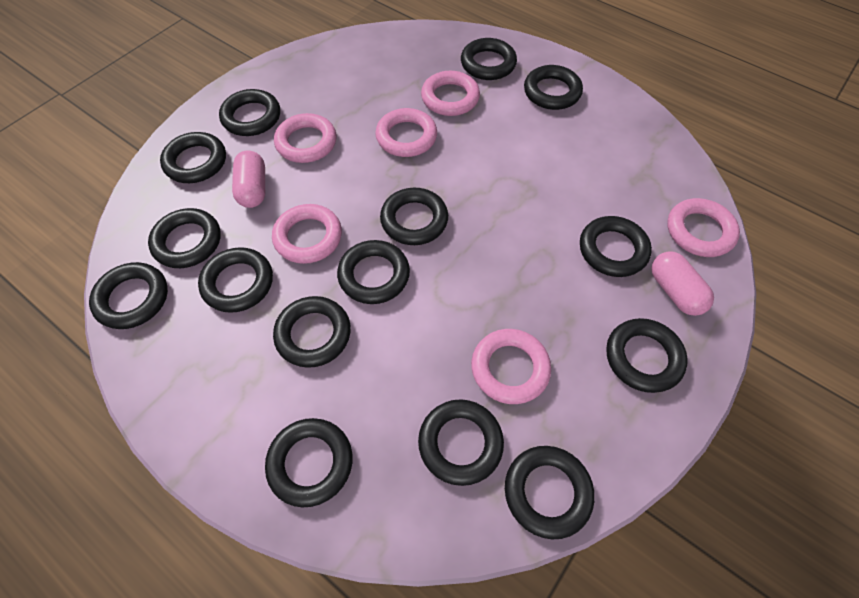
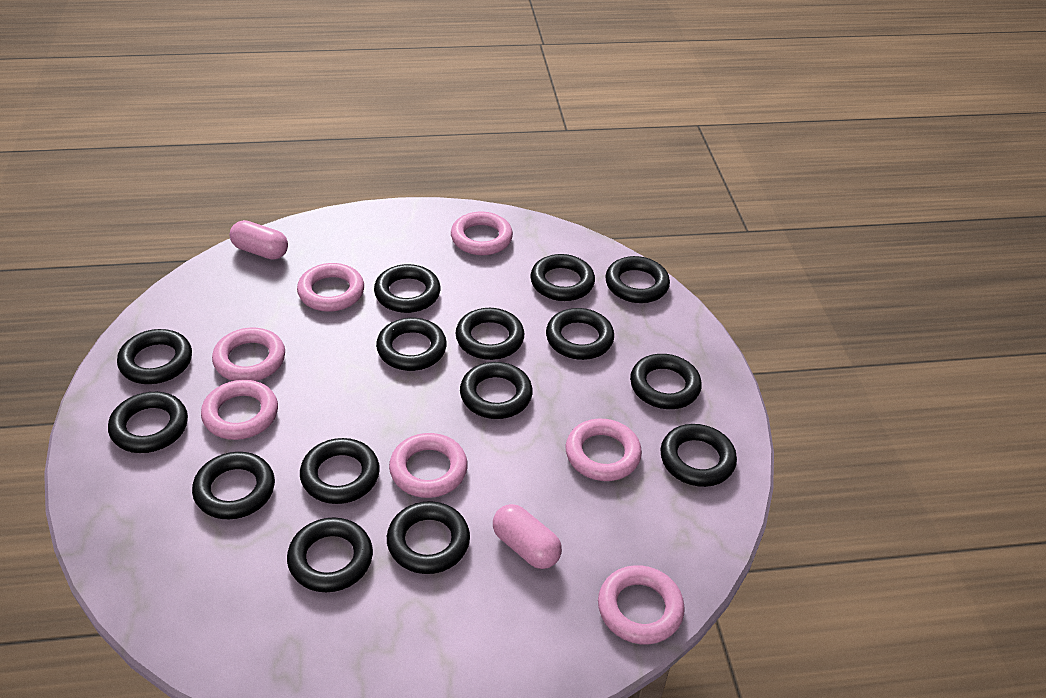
pink ring: [272,204,342,264] [274,113,336,163] [375,108,437,157] [421,71,480,116] [471,329,551,404] [667,198,740,257] = 6 -> [201,380,278,440] [212,328,285,381] [297,263,364,312] [389,433,468,498] [451,212,513,255] [565,419,642,481] [598,565,685,644] = 7

